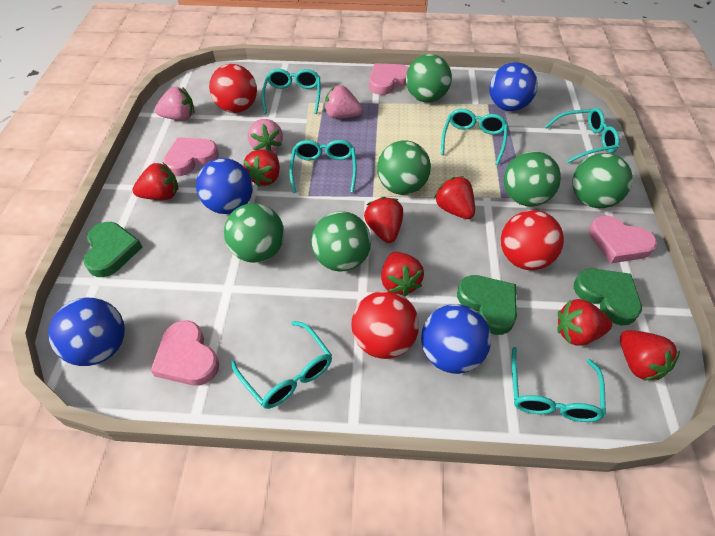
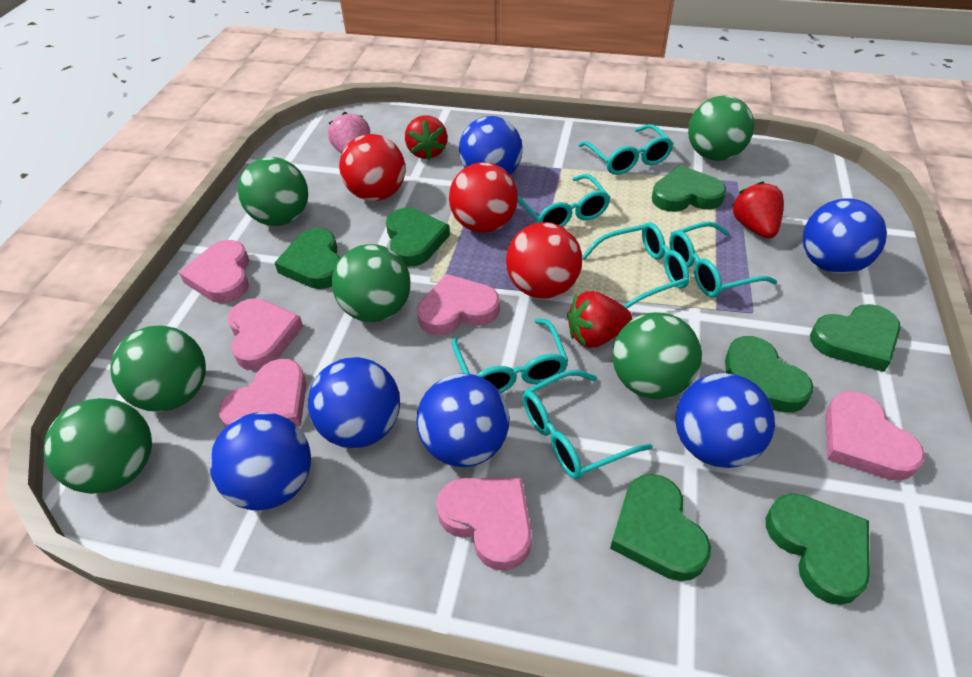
blue ball: [48,298,125,366] [196,158,253,214] [421,304,491,374] [489,62,538,111] = 4 -> [210,412,311,511] [308,357,400,448] [416,373,510,467] [459,116,523,175] [676,373,775,468] [803,198,887,274] = 6
green heart: [83,222,142,277] [457,275,517,335] [574,268,642,325] = 3 -> [274,228,340,289] [386,208,450,267] [610,474,711,581] [652,165,726,212] [725,336,814,413] [766,494,870,605] [810,304,901,372] = 7
pink heart: [151,320,219,386] [163,137,219,176] [369,63,409,95] [589,215,657,263] = 4 -> [179,240,249,303] [219,359,306,427] [227,298,303,370] [417,274,500,335] [436,478,532,571] [825,391,925,481] = 6
pink strawberry: [155,87,195,120] [248,119,283,152] [325,85,362,119] = 3 -> [328,112,370,154] = 1
red strawberry: [132,163,178,200] [243,150,280,187] [364,197,403,243] [381,252,424,297] [434,176,475,219] [558,299,612,346] [620,330,680,381] = 7 -> [405,115,448,160] [567,291,632,348] [732,182,784,238] = 3

